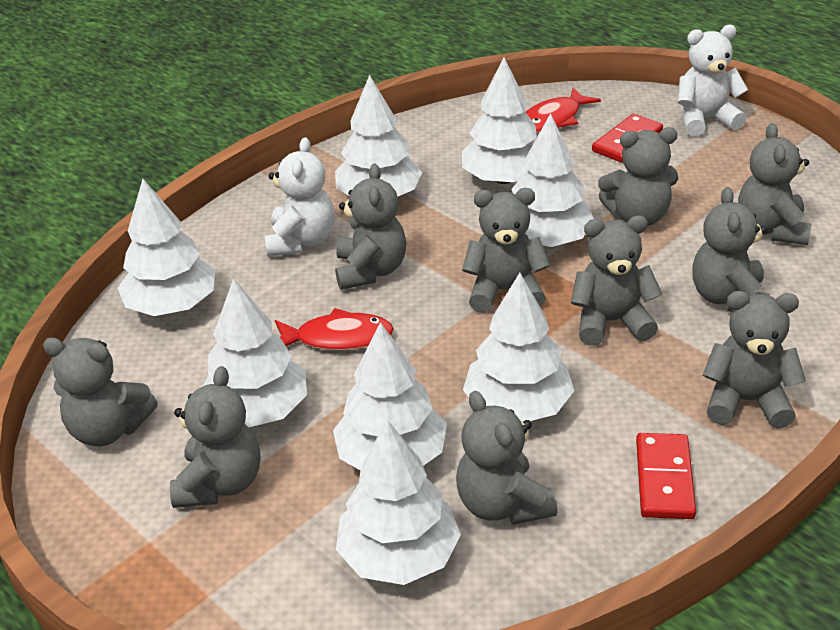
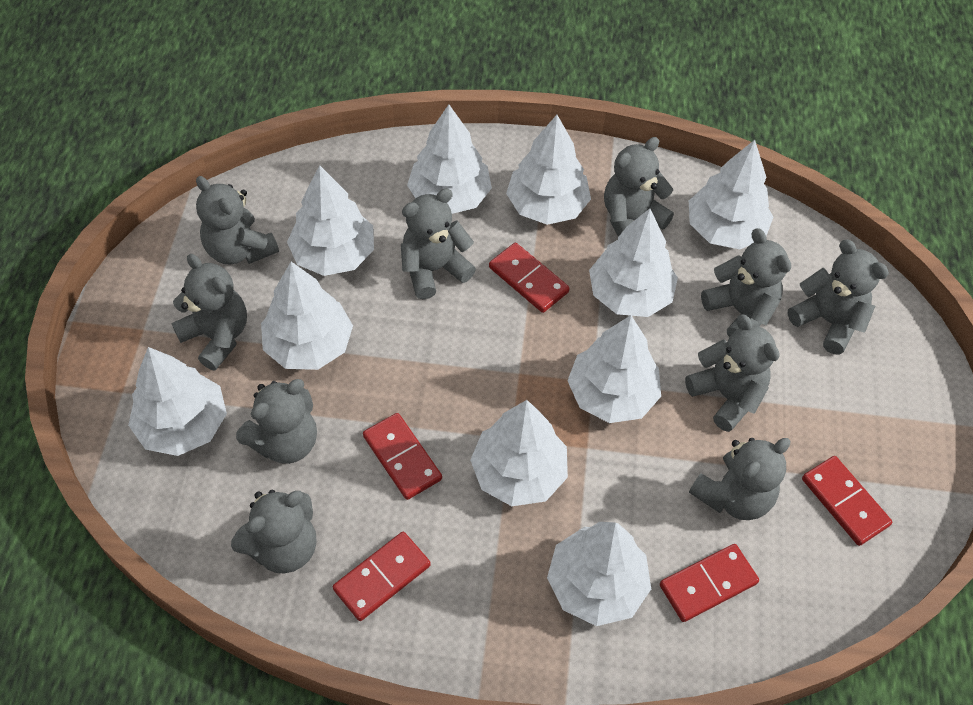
red domino: [592,114,663,163] [636,433,696,519] = 2 -> [333,532,431,621] [363,413,442,500] [489,243,569,313] [660,544,759,622] [802,456,892,546] = 5
red fish: [275,308,394,350] [526,87,601,133] = 2 -> none = 0
white teddy bear: [265,137,335,257] [677,25,748,136] = 2 -> none = 0
white tree: [117,179,215,316] [202,278,307,428] [333,322,447,470] [335,75,422,197] [336,420,461,585] [462,57,537,184] [463,273,574,422] [511,113,594,247] = 8 -> [128,347,227,456] [261,262,353,370] [287,165,374,276] [407,105,492,214] [470,400,568,506] [506,115,591,225] [547,522,651,626] [567,315,661,423] [589,208,678,317] [689,140,773,249] = 10

